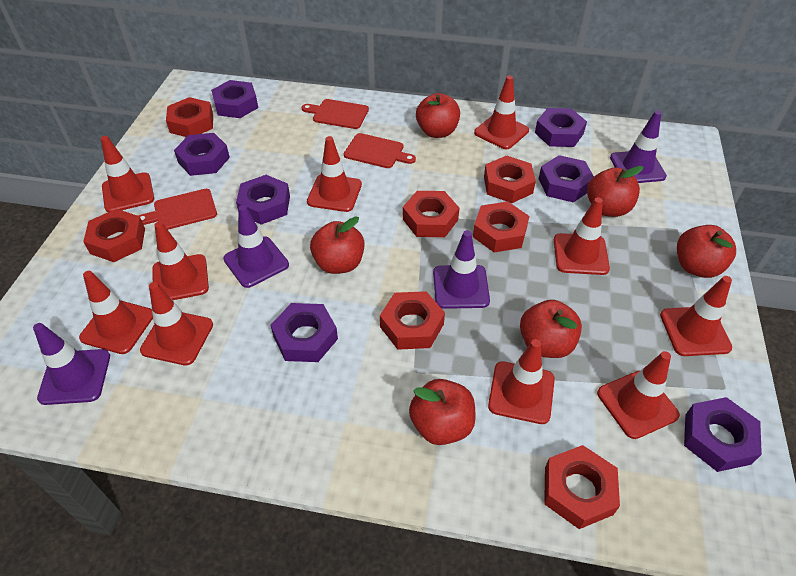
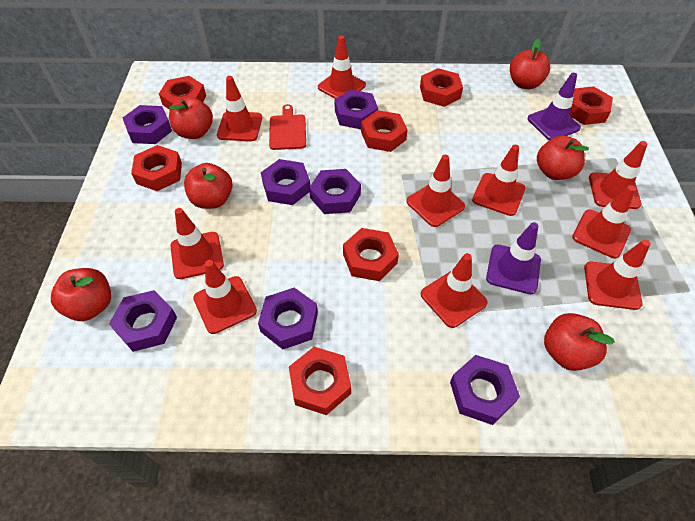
purple traffic cone: [33,323,110,405] [223,205,289,288] [433,230,490,309] [610,111,667,183] = 4 -> [486,222,541,294] [527,73,581,140] = 2
red cutting board: [139,189,217,230] [302,99,369,129] [344,133,416,168] = 3 -> [269,104,306,150] = 1

